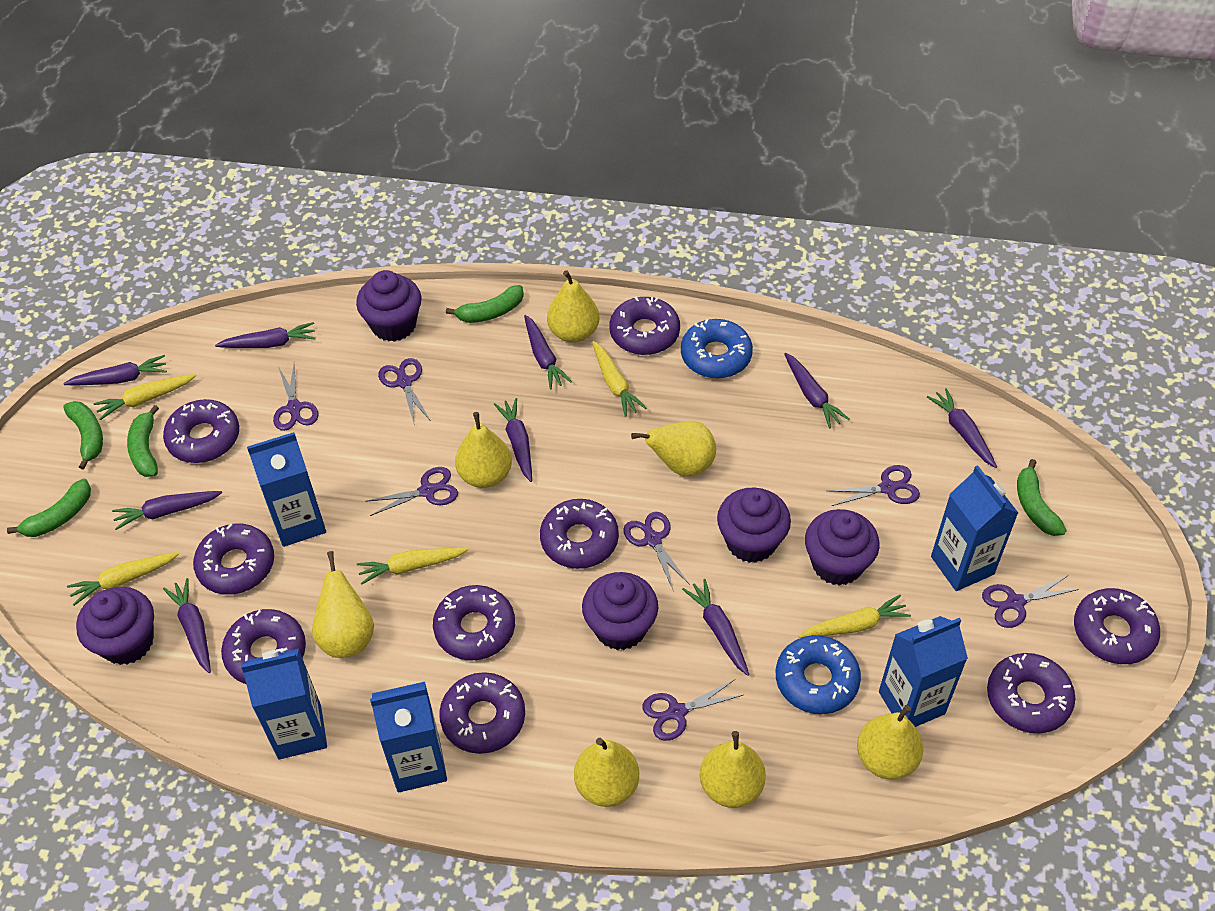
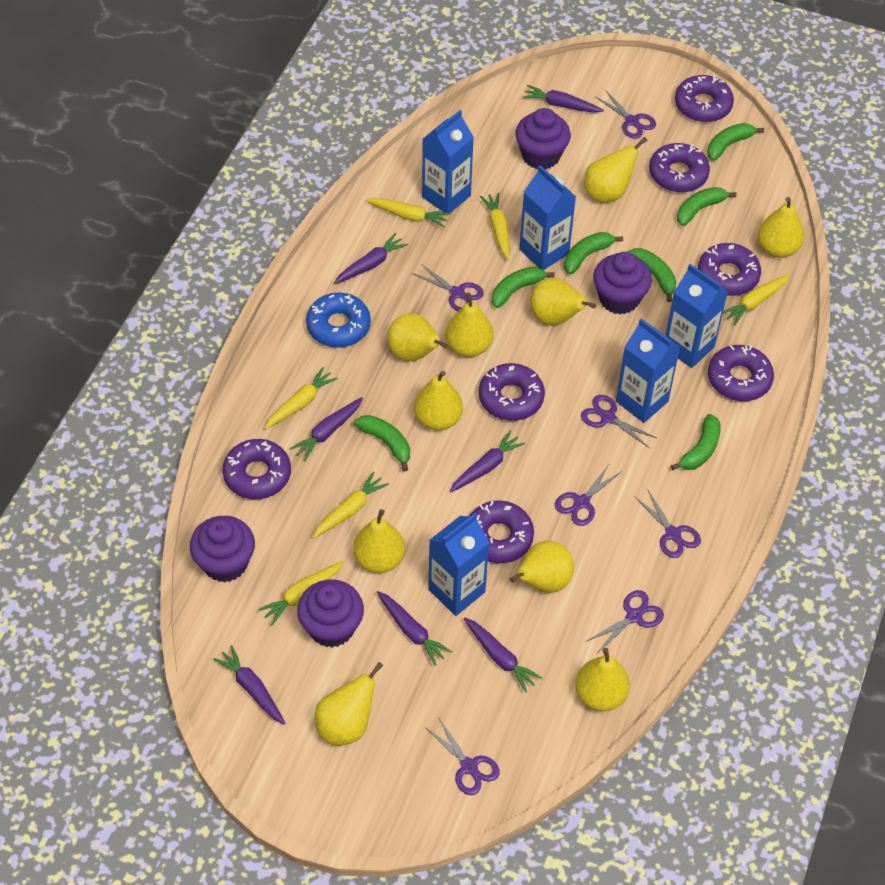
blue donut: [681,319,753,378] [776,635,861,714] = 2 -> [306,293,371,348] = 1
green banana: [7,479,91,537] [63,401,103,470] [127,405,159,477] [446,285,524,323] [1017,459,1067,536] = 5 -> [354,415,410,471] [491,267,555,308] [564,232,623,274] [628,248,677,302] [671,414,721,470] [677,187,737,226] [707,123,764,161] = 7
purple carrot: [63,355,167,386] [112,491,222,530] [163,578,211,673] [215,322,316,348] [494,398,532,482] [524,315,572,389] [682,579,749,676] [784,353,849,429] [927,388,997,468] = 9 -> [213,645,286,725] [290,397,363,461] [334,233,408,284] [376,591,452,666] [449,431,525,493] [463,617,542,693] [523,85,604,113] = 7
purple cupcake: [76,587,154,665] [356,270,422,342] [582,572,658,650] [717,487,791,563] [805,509,880,586] = 5 -> [190,516,255,583] [297,579,364,648] [515,108,571,170] [593,252,652,314] = 4
purple donut: [163,399,239,463] [193,524,274,595] [221,609,306,684] [433,585,515,661] [439,672,525,754] [540,499,619,569] [609,296,680,355] [987,653,1075,734] [1074,588,1160,664] = 9 -> [222,439,291,499] [468,500,534,563] [479,363,545,421] [649,143,710,192] [675,75,734,122] [698,243,761,296] [708,345,774,401] = 7
yellow carrot: [67,552,180,606] [94,374,196,420] [357,547,469,585] [592,341,646,417] [798,595,911,638] = 5 -> [258,561,344,625] [264,367,338,429] [313,471,389,538] [366,198,450,228] [480,193,510,260] [723,274,790,325] = 6
yellow pear: [312,551,374,658] [455,412,512,488] [547,270,599,343] [574,738,639,807] [631,421,716,477] [700,731,766,808] [857,705,923,780] = 7 -> [315,662,383,746] [353,509,405,573] [388,313,448,362] [414,371,463,431] [445,292,493,357] [510,540,574,593] [530,278,596,325] [575,648,630,711] [584,137,647,203] [757,197,804,258] = 10

